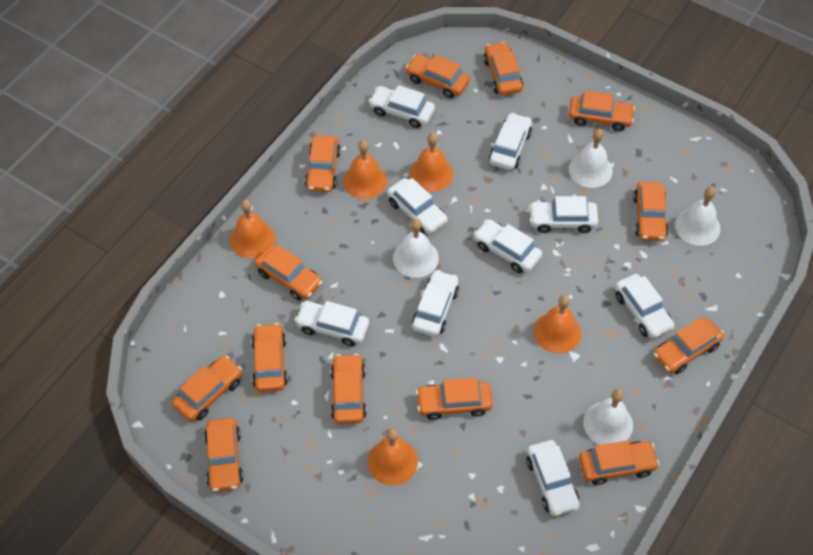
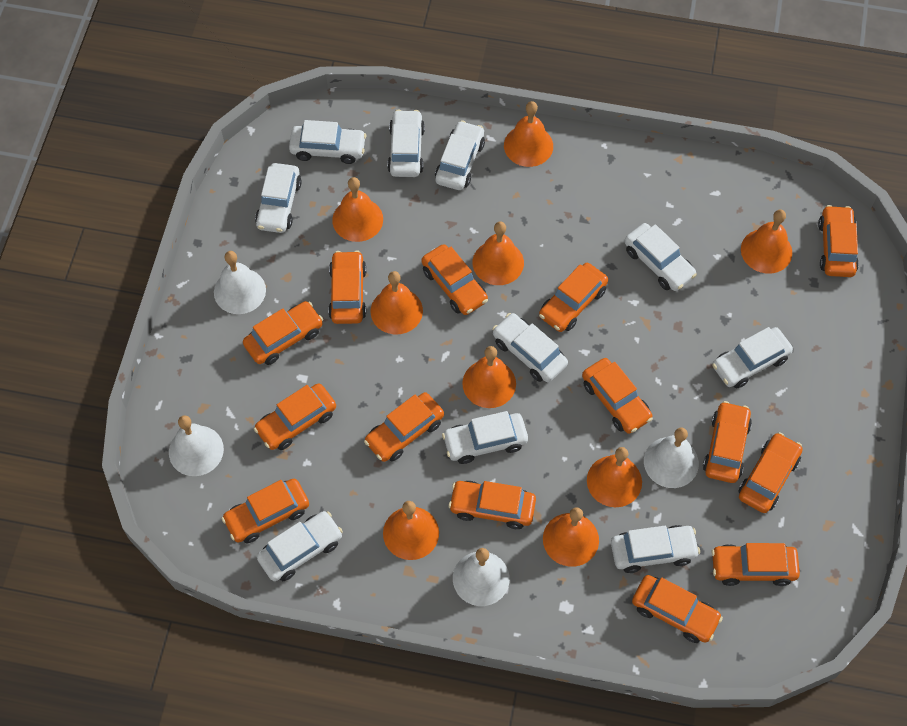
orange bell: [230,199,275,258] [343,140,387,199] [368,428,418,485] [410,133,454,192] [534,295,581,353] = 5 -> [332,177,383,242] [371,271,423,334] [383,501,439,560] [462,346,516,408] [473,221,524,285] [504,101,553,167] [543,507,599,567] [587,447,642,507] [741,209,792,274] = 9
orange car: [172,355,242,421] [204,418,244,492] [251,323,288,392] [255,245,322,300] [305,135,341,192] [330,354,366,424] [406,54,470,98] [416,378,492,420] [483,42,523,95] [568,91,635,131] [579,440,659,485] [633,182,668,241] [654,317,724,374] = 13 -> [221,479,309,543] [243,301,323,365] [254,383,336,450] [328,250,367,324] [364,392,444,462] [422,244,488,315] [449,481,536,529] [539,263,608,332] [582,358,653,434] [632,575,723,643] [703,401,752,483] [711,543,800,586] [738,432,803,513] [818,205,859,277] = 14
white car: [294,301,369,347] [368,85,435,128] [387,178,448,234] [412,270,459,337] [474,219,542,273] [489,112,532,170] [526,440,580,516] [529,196,598,233] [615,274,674,339] = 9 -> [255,163,302,233] [257,511,343,581] [289,120,366,164] [387,109,425,177] [435,120,485,190] [442,411,528,464] [492,313,568,382] [611,525,700,573] [624,223,697,291] [712,327,793,388] = 10

